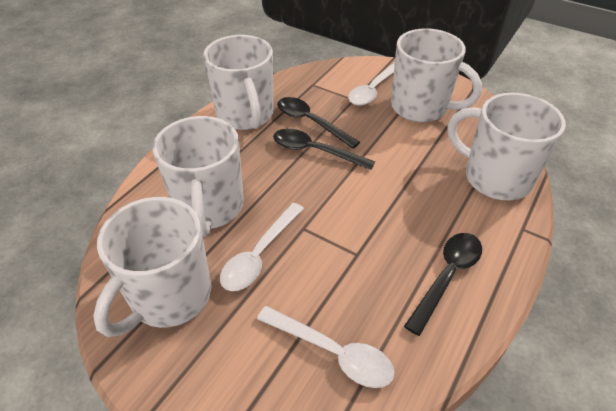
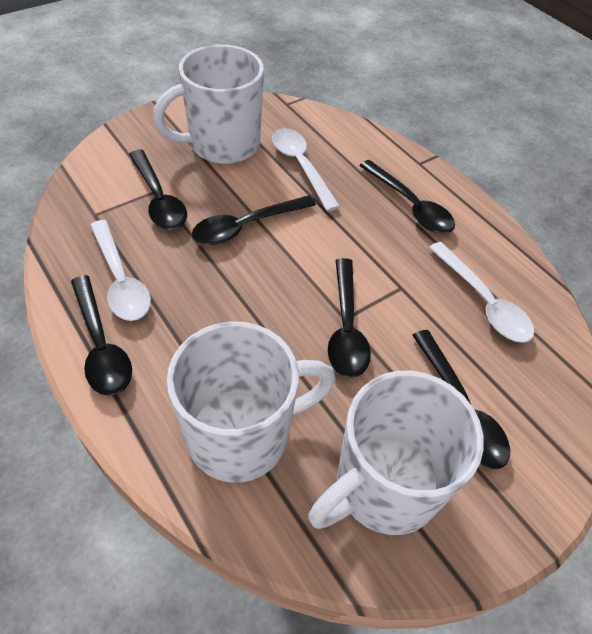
black spoon: [273,129,375,170] [277,97,360,149] [404,233,482,336] = 3 -> [71,275,132,396] [129,150,187,230] [192,195,316,245] [328,258,371,378] [359,160,455,233] [413,330,510,469] = 6
white mug: [93,197,212,337] [153,116,244,237] [203,35,273,130] [391,28,482,122] [447,93,566,200] = 5 -> [153,44,264,164] [167,322,336,483] [308,371,484,535] = 3

